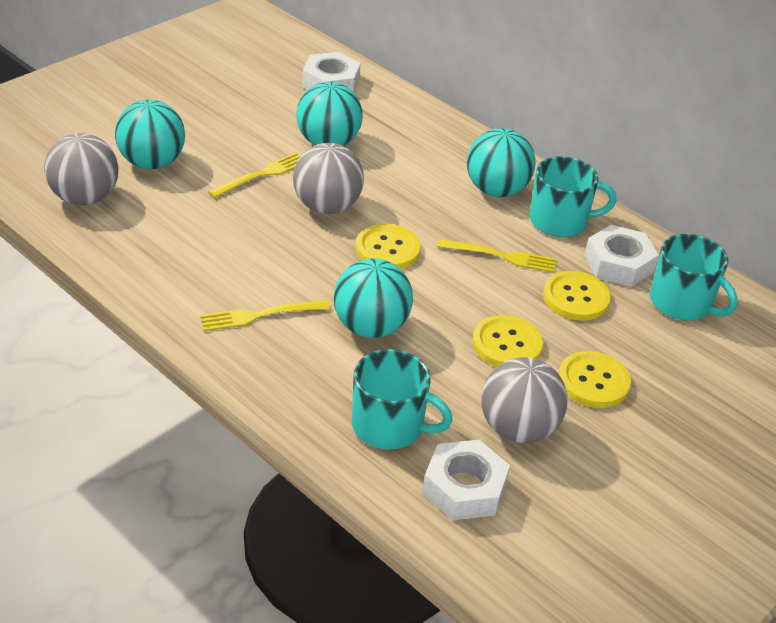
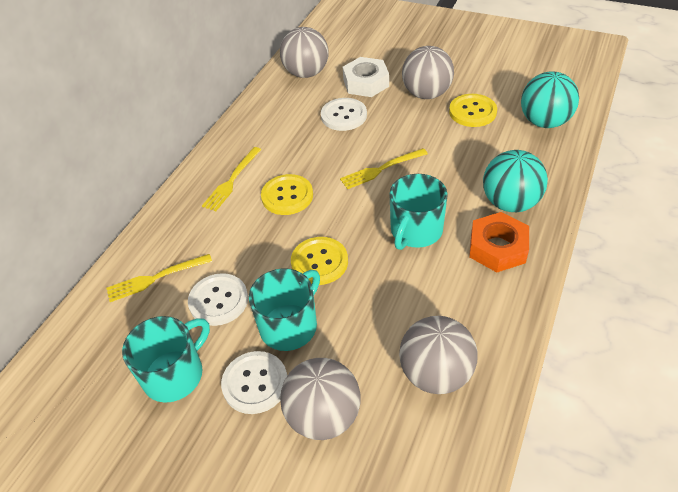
grey ball: [44,133,119,205] [293,143,364,214] [481,357,568,443] = 3 -> [280,27,329,78] [280,358,361,440] [399,316,478,394] [402,46,454,99] = 4
orange nut: none = 0 -> [469,212,529,272] = 1
turquoise ball: [115,100,185,169] [296,82,363,146] [334,258,413,338] [467,128,536,197] = 4 -> [483,150,548,212] [521,71,579,128] = 2
white button: none = 0 -> [188,273,248,326] [221,351,288,414] [321,98,367,131] = 3
white nut: [302,52,361,92] [422,440,510,521] [584,225,659,287] = 3 -> [343,57,389,97] = 1
yellow button: [356,224,421,269] [472,315,543,367] [543,271,611,321] [559,351,631,408] = 4 -> [261,174,313,215] [291,237,348,285] [449,94,497,127] = 3

